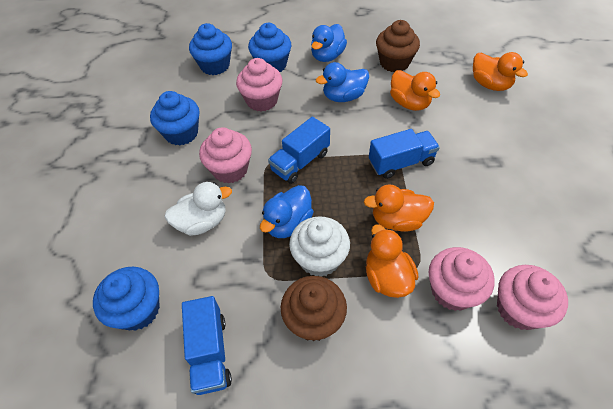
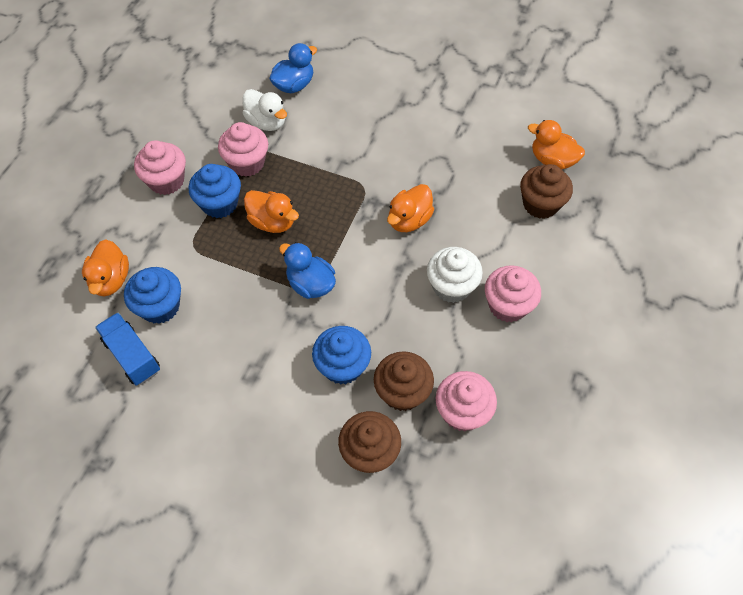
blue cupcake: [93,267,160,331] [150,91,200,146] [189,23,232,75] [248,23,292,72] = 4 -> [124,267,181,324] [189,164,241,218] [312,326,371,385] = 3
blue duck: [260,185,314,238] [311,24,347,62] [316,62,369,102] = 3 -> [269,43,317,93] [279,242,336,299] = 2
blue truck: [182,296,232,395] [268,117,330,184] [369,129,440,179] = 3 -> [95,312,160,385] = 1
brown cupcake: [281,276,347,341] [376,20,420,72] = 2 -> [338,411,401,473] [374,351,434,411] [520,164,573,219] = 3

